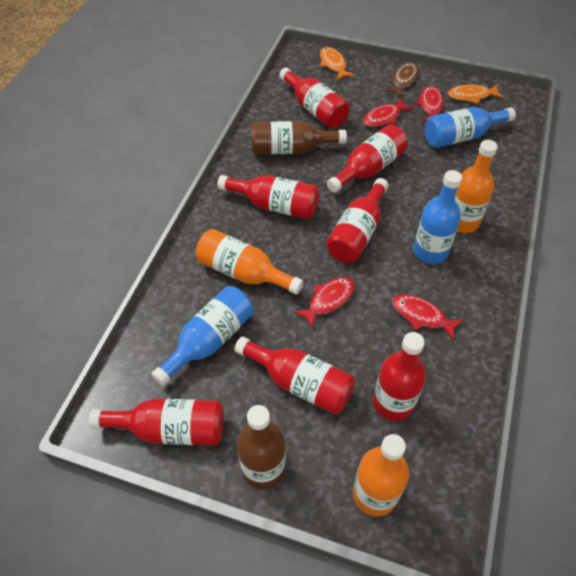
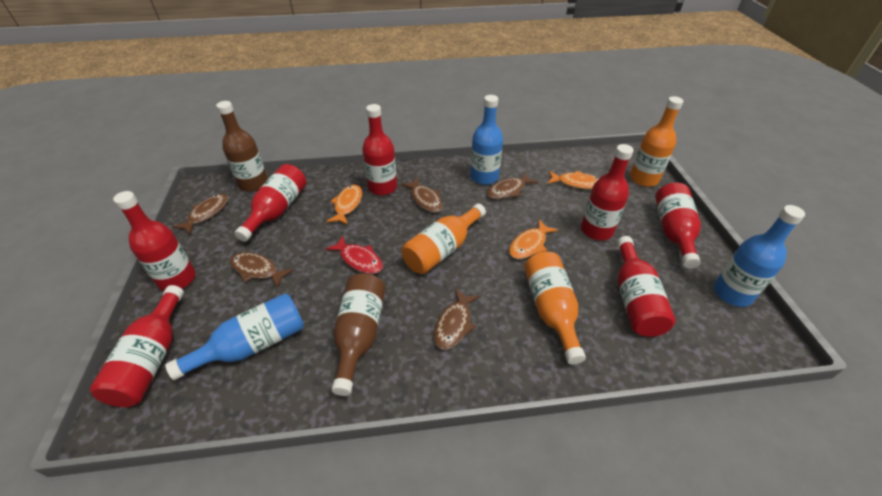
brown fish: [385,63,419,97] = 1 -> [173,194,228,235] [230,252,293,288] [401,178,443,213] [434,289,480,350] [487,172,538,199] = 5
orange fish: [320,47,355,80] [448,84,503,104] = 2 -> [326,185,362,225] [509,220,558,259] [548,171,599,189] = 3
red fish: [293,277,355,328] [363,98,414,127] [392,294,464,340] [415,86,443,122] = 4 -> [326,236,383,274] = 1

